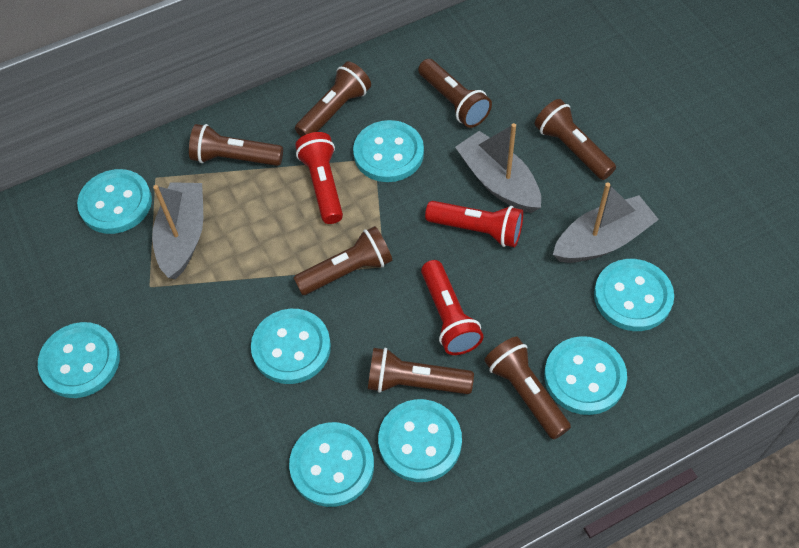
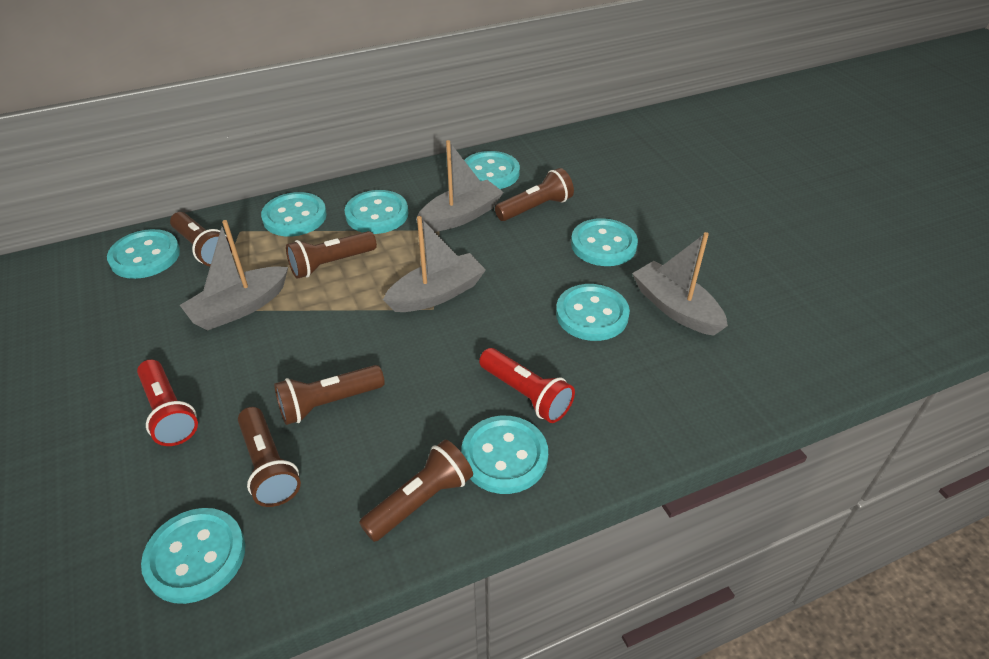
brown flashlight: [189,124,283,166] [293,226,392,295] [295,61,371,137] [368,348,474,394] [418,59,492,128] [484,336,571,440] [535,99,616,180] = 7 -> [170,212,232,267] [238,407,301,507] [274,365,385,425] [286,231,377,279] [359,440,473,542] [495,168,574,221] = 6
grey boat: [152,182,203,280] [455,123,541,213] [553,182,659,263] = 3 -> [180,220,288,331] [383,216,486,312] [416,140,504,232] [632,232,728,336] = 4
red flashlight: [295,132,343,224] [421,260,484,355] [425,201,523,247] = 3 -> [137,359,198,446] [479,348,575,423] = 2

